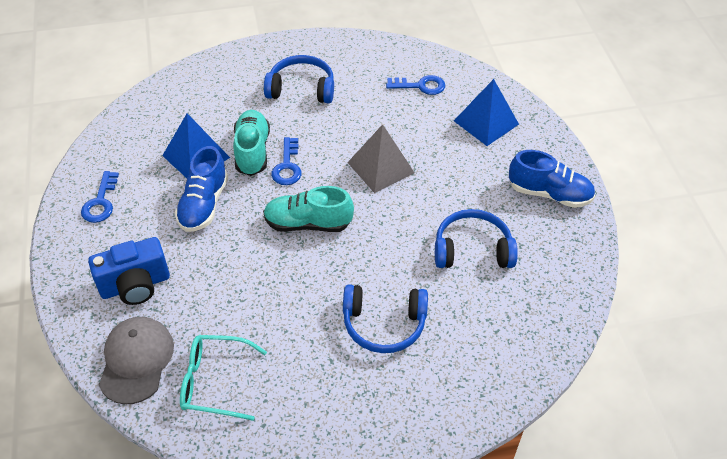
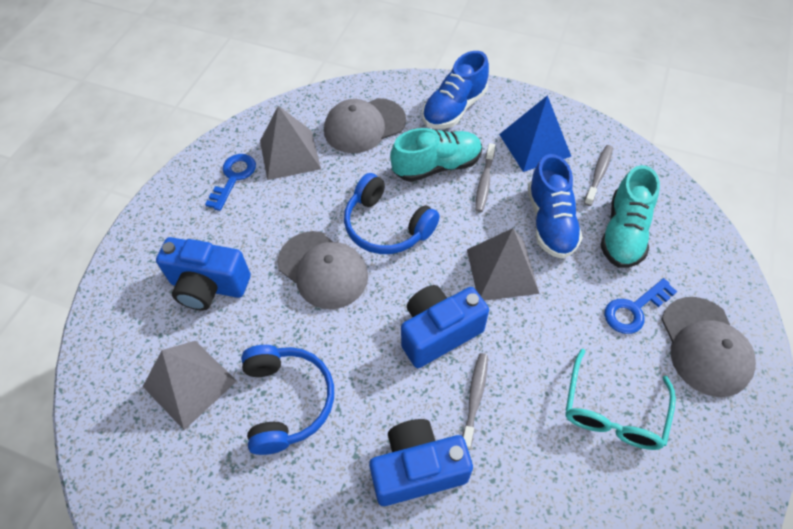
blue camera: [88,237,170,305] = 1 -> [156,237,251,311] [369,419,473,506] [401,285,489,368] = 3
blue headphones: [264,55,334,103] [343,284,428,353] [435,209,518,268] = 3 -> [241,345,334,455] [344,173,440,254] = 2
blue key: [81,171,119,223] [271,137,301,185] [386,75,445,95] = 3 -> [205,154,256,211] [604,278,677,334] = 2
blue pyramid: [162,113,230,178] [454,79,519,146] = 2 -> [499,95,571,172] = 1
grey cap: [99,317,174,404] = 1 -> [277,231,368,309] [324,98,406,153] [662,297,756,397] = 3
grey pyramid: [347,124,415,193] = 1 -> [143,341,237,430] [260,106,321,180] [467,228,539,301] = 3
grey toothbrush: none = 0 -> [462,353,488,450] [475,143,495,212] [584,145,613,206] = 3

